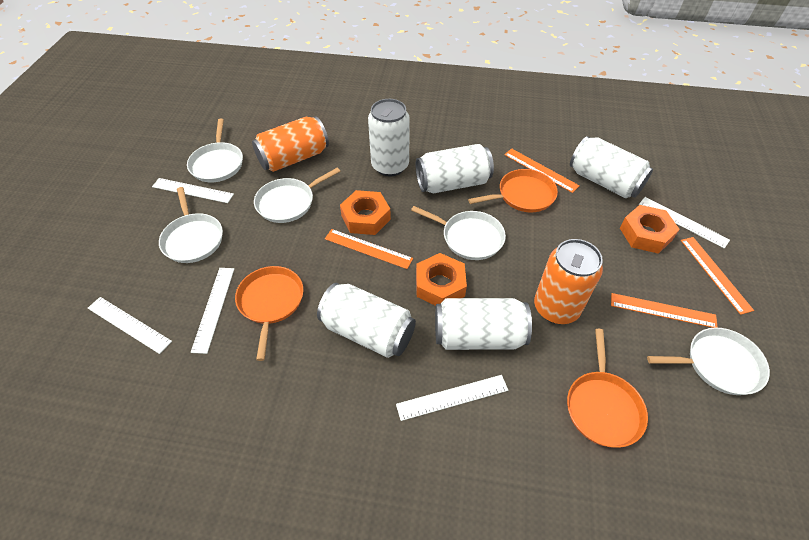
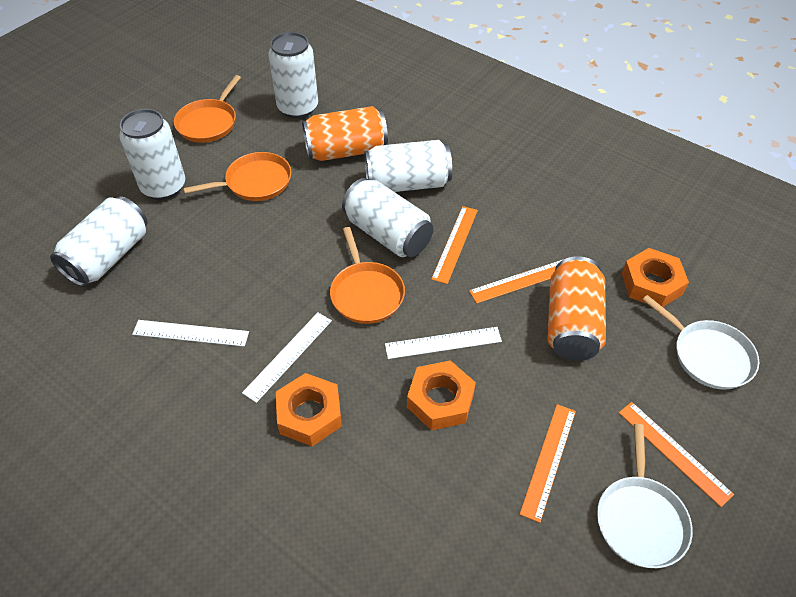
white pan: [159,187,223,263] [187,119,243,182] [254,167,340,223] [411,206,506,260] [647,328,770,395] = 5 -> [597,424,693,568] [642,295,759,390] = 2
white ruler: [88,297,172,354] [152,178,234,203] [191,268,234,354] [396,375,508,421] [639,197,730,248] = 5 -> [132,320,249,347] [242,312,332,403] [385,327,502,359] = 3

